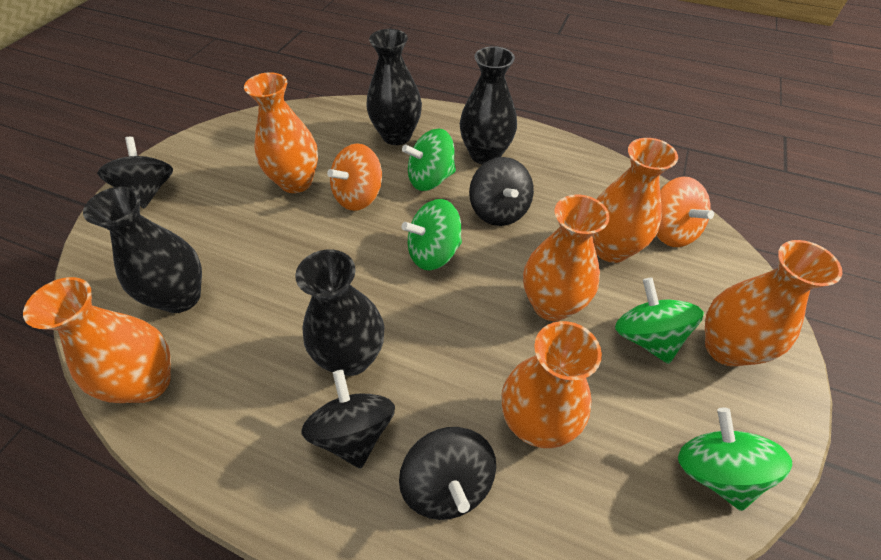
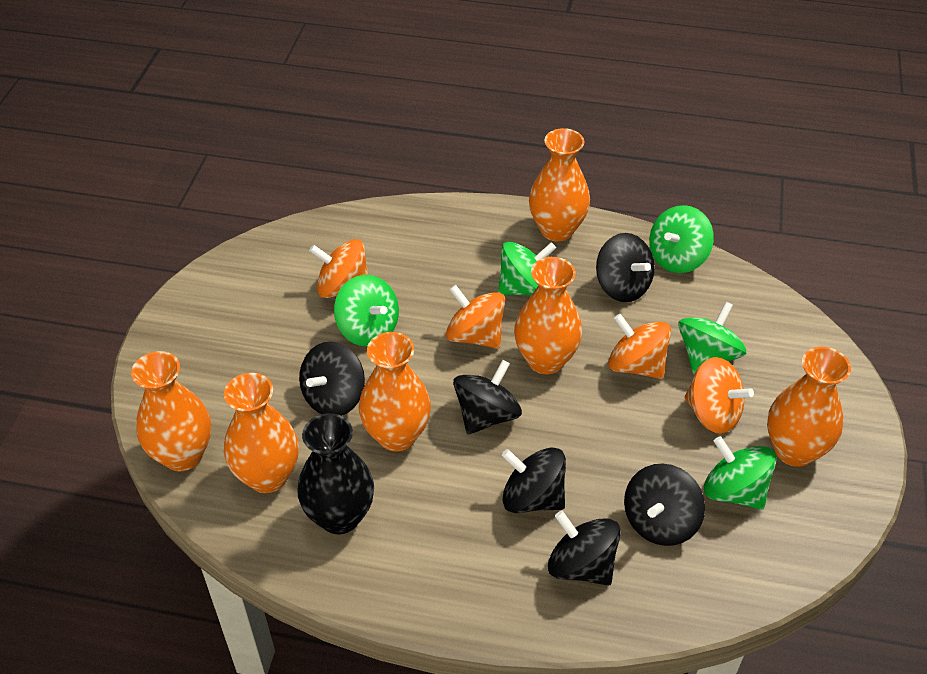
black spinning top: [97,137,173,208] [301,370,395,469] [399,427,496,520] [469,157,534,226] = 4 -> [299,341,365,416] [453,360,522,435] [502,448,566,513] [548,511,621,586] [596,233,655,302] [624,464,705,546] = 6
black vase: [83,187,202,313] [295,249,384,376] [366,29,422,145] [460,46,517,164] = 4 -> [297,413,374,534] = 1
green spinning top: [402,128,456,191] [402,199,462,270] [615,278,704,364] [678,408,792,511] = 4 -> [334,275,399,346] [498,242,556,296] [649,205,714,273] [678,301,746,374] [704,436,777,510] = 5
orange spinning top: [327,143,382,211] [656,176,714,247] = 2 -> [309,239,368,298] [446,285,505,349] [608,314,671,379] [684,357,754,434] = 4

